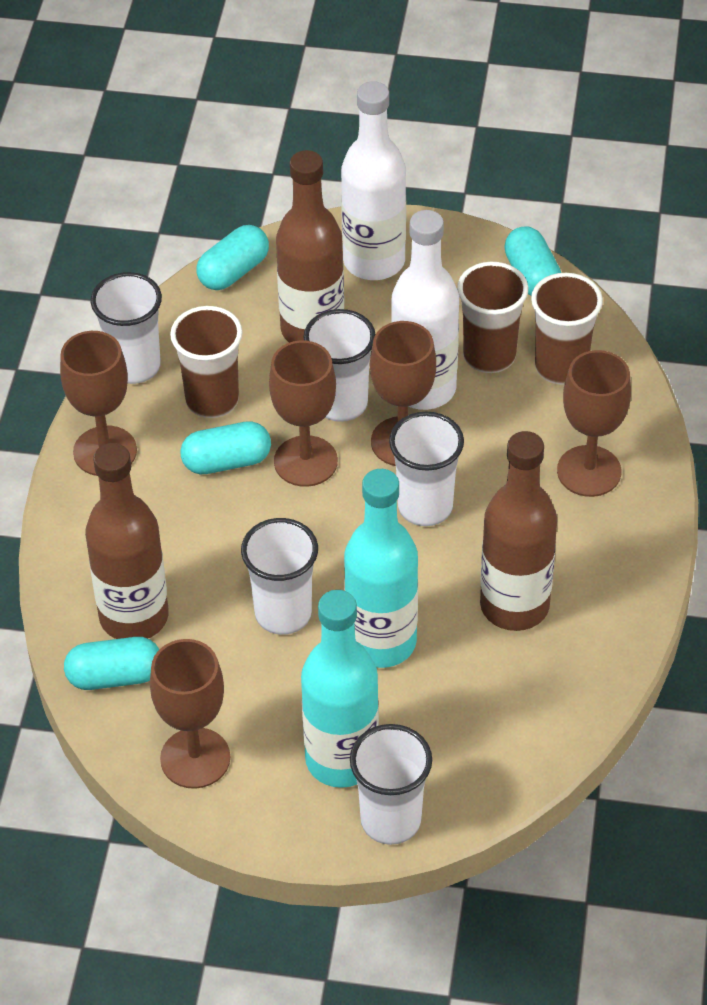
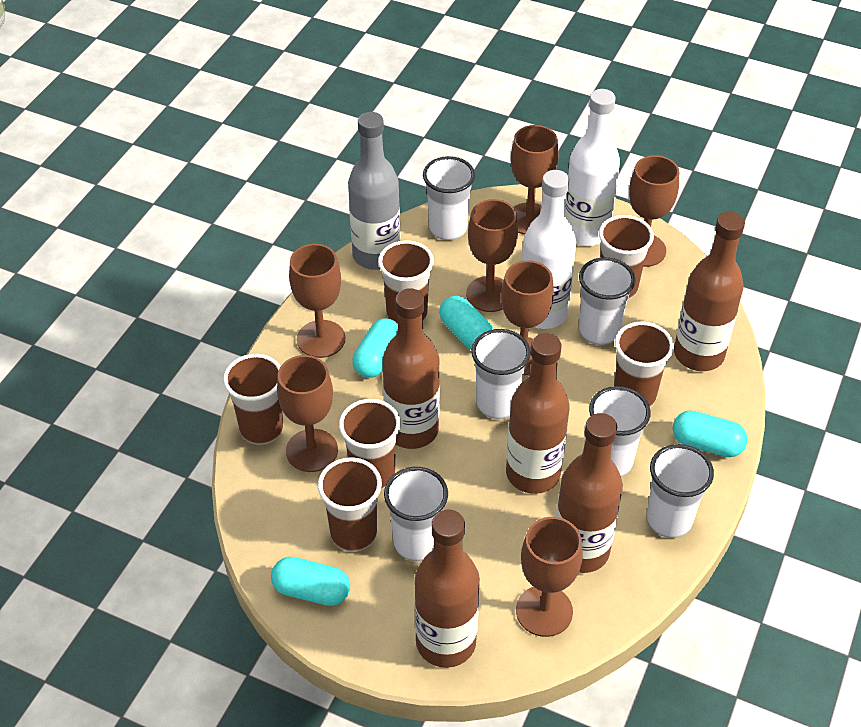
brown bottle: [85,443,169,639] [276,150,344,343] [480,431,557,631] = 3 -> [382,288,440,449] [415,510,480,668] [506,333,570,494] [556,413,623,573] [674,211,745,371] = 5
brown cup: [170,306,242,418] [457,262,528,373] [531,273,603,384] = 3 -> [223,354,283,445] [318,457,382,552] [339,399,401,489] [378,240,434,323] [599,215,654,300] [614,322,674,407] = 6
brown goblet: [60,331,137,476] [150,639,230,789] [269,340,338,487] [370,321,436,466] [557,350,631,497] = 5 -> [277,355,338,472] [289,244,345,358] [466,199,518,312] [501,260,554,375] [511,125,559,235] [516,517,583,637] [629,155,679,267] = 7
grey bottle: none = 0 -> [348,112,401,270] = 1
turquoise bottle: [301,590,379,788] [344,469,418,668] = 2 -> none = 0
white cup: [91,272,162,384] [241,518,318,635] [303,309,375,422] [350,724,432,845] [389,411,464,526] = 5 -> [384,467,448,561] [423,156,475,240] [471,329,531,419] [579,257,636,345] [589,386,651,477] [647,444,714,538] = 6

